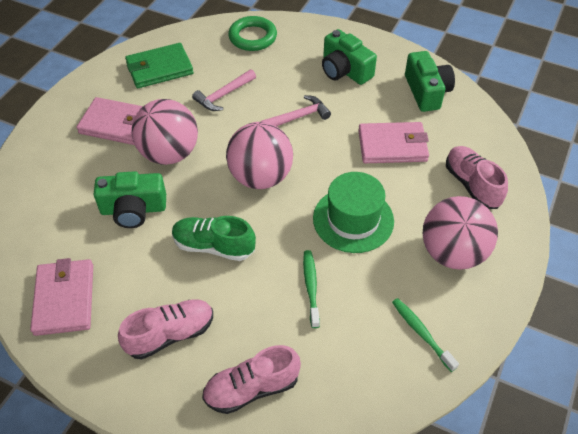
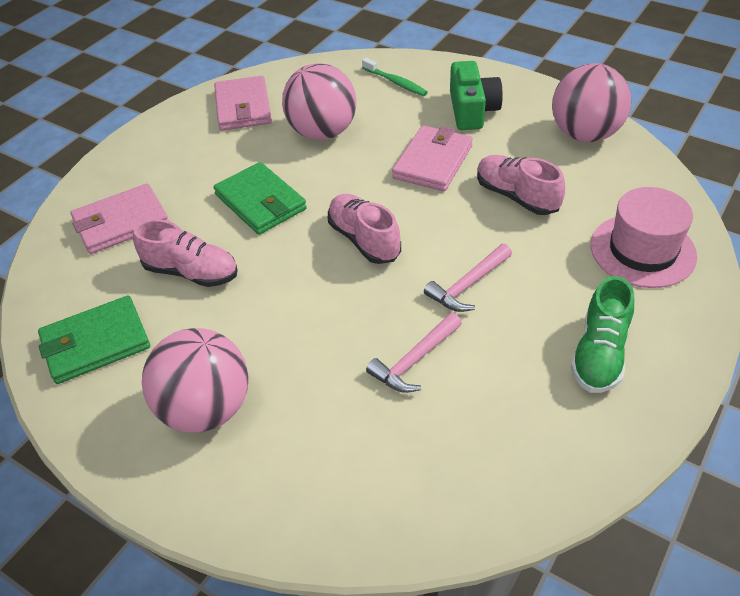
green camera: [93,171,166,228] [322,29,377,85] [405,51,455,112] = 3 -> [450,61,503,130] = 1
green hat: [313,172,394,253] = 1 -> none = 0
green ring: [228,16,277,51] = 1 -> none = 0
green toothbrush: [303,250,320,328] [392,298,459,372] = 2 -> [362,58,428,96] = 1
green wallet: [125,43,194,88] = 1 -> [38,296,150,384] [213,162,307,235] = 2
pink hat: none = 0 -> [591,187,697,288] = 1

